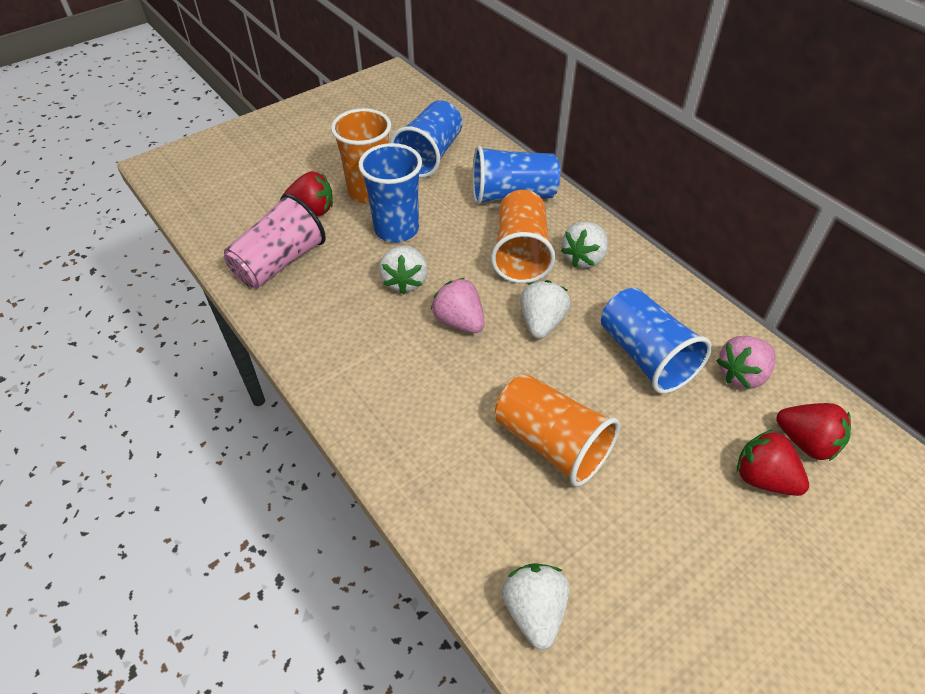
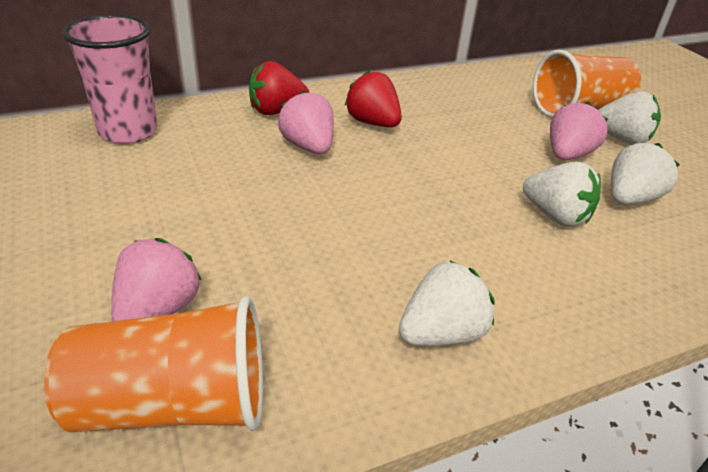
blue cup: [358,143,422,242] [390,100,462,178] [472,146,560,205] [601,288,712,394] = 4 -> none = 0
orange cup: [331,108,391,204] [491,190,555,283] [495,374,620,487] = 3 -> [44,296,263,432] [533,50,641,118] = 2
pink strawberry: [431,278,484,333] [716,336,776,389] = 2 -> [111,238,201,321] [278,90,334,154] [550,102,608,160] = 3
red strawberry: [283,171,333,216] [737,430,809,496] [776,403,851,461] = 3 -> [249,61,309,115] [344,70,402,127] = 2

